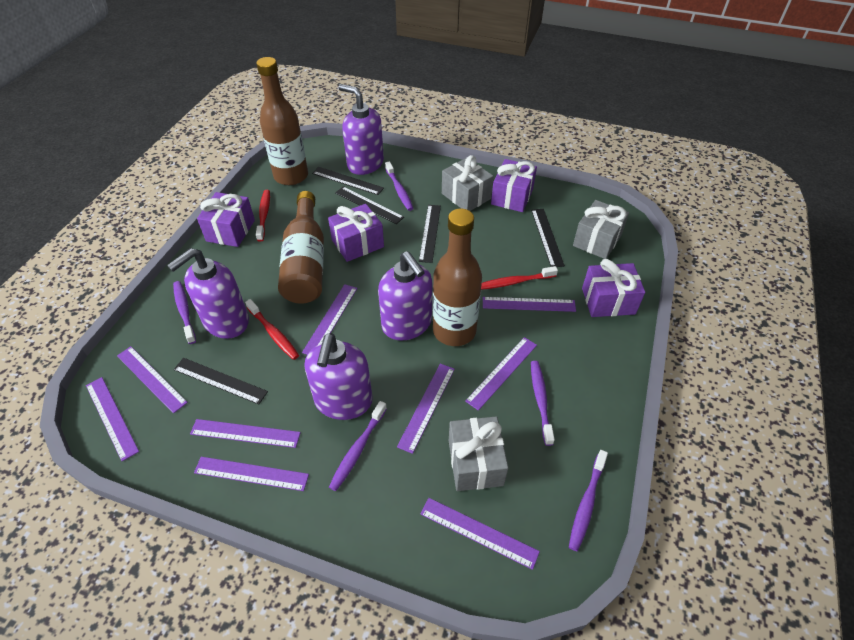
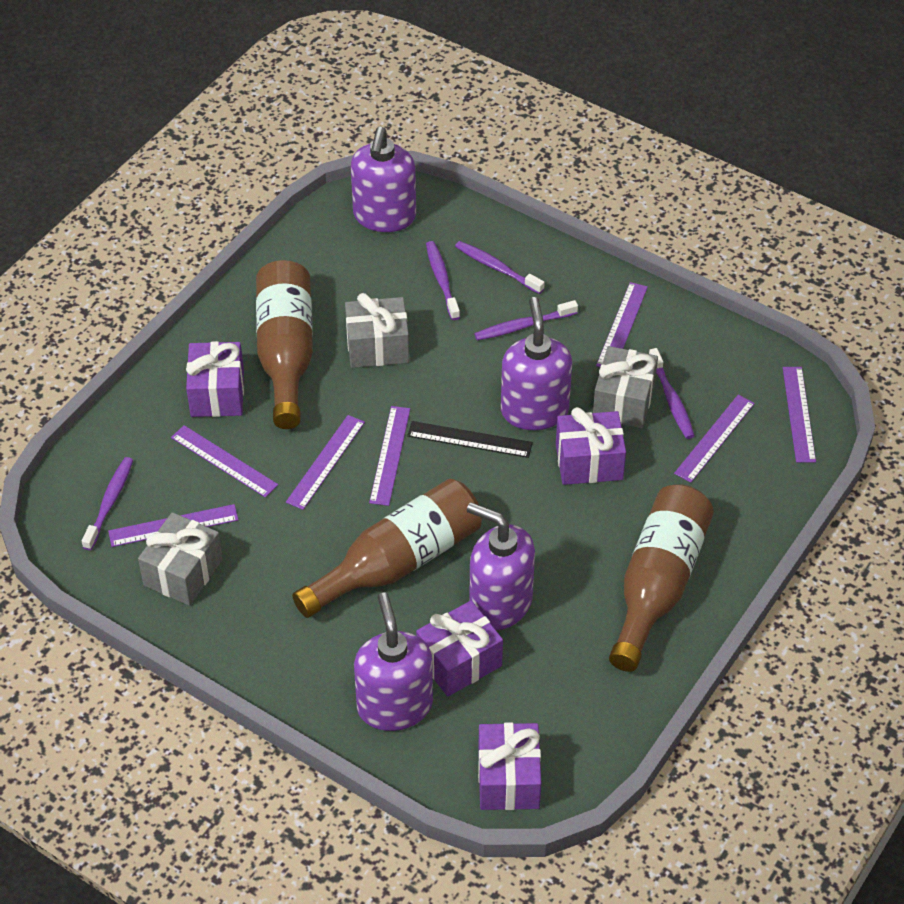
black ruler: [174,358,268,405] [312,167,384,195] [335,186,404,224] [419,205,441,263] [531,209,565,267] = 5 -> [407,421,533,458] = 1
purple ruler: [86,377,139,461] [117,346,188,413] [190,419,301,448] [194,457,309,491] [302,284,357,354] [397,364,455,454] [420,498,540,570] [465,337,537,411] [483,297,576,312] = 9 -> [108,504,239,547] [171,425,278,498] [286,415,365,510] [369,406,410,506] [596,282,648,367] [674,395,755,483] [783,367,816,463] = 7
red toothbrush: [245,299,299,360] [256,190,270,242] [481,266,558,290] = 3 -> none = 0

